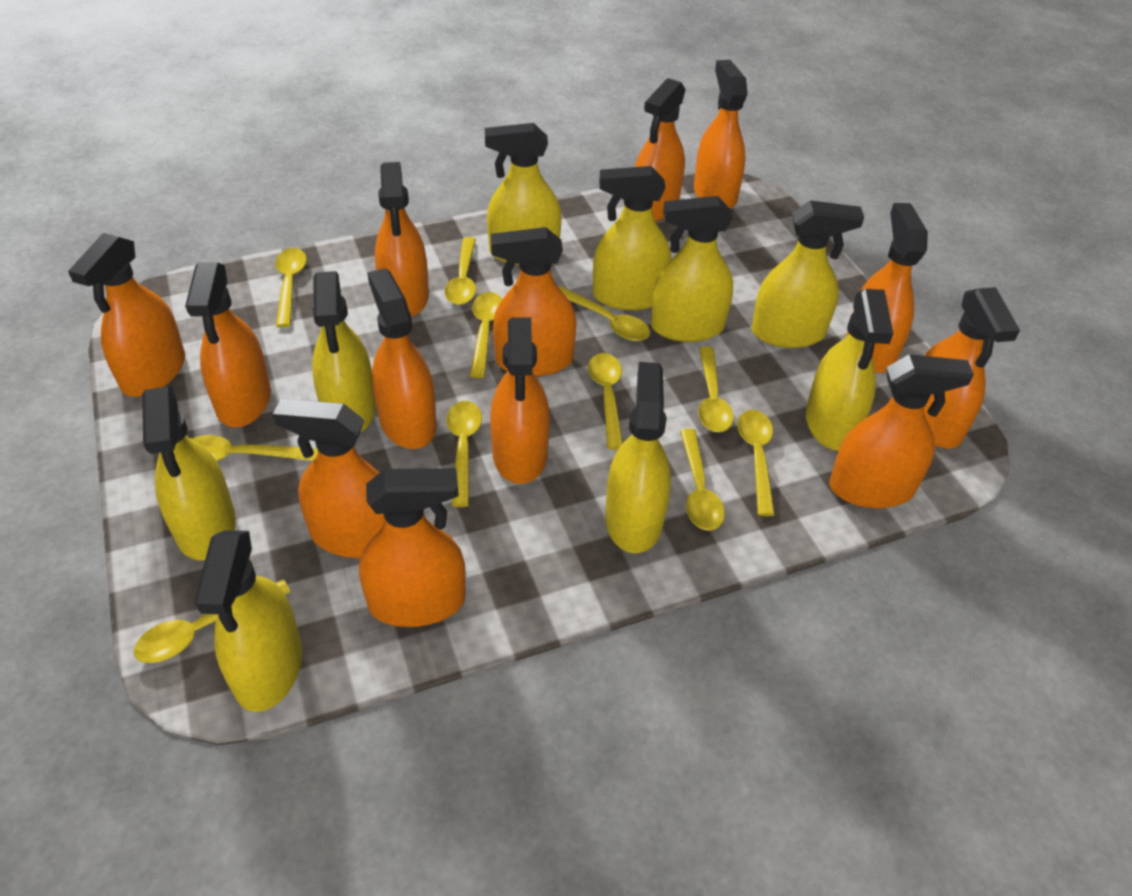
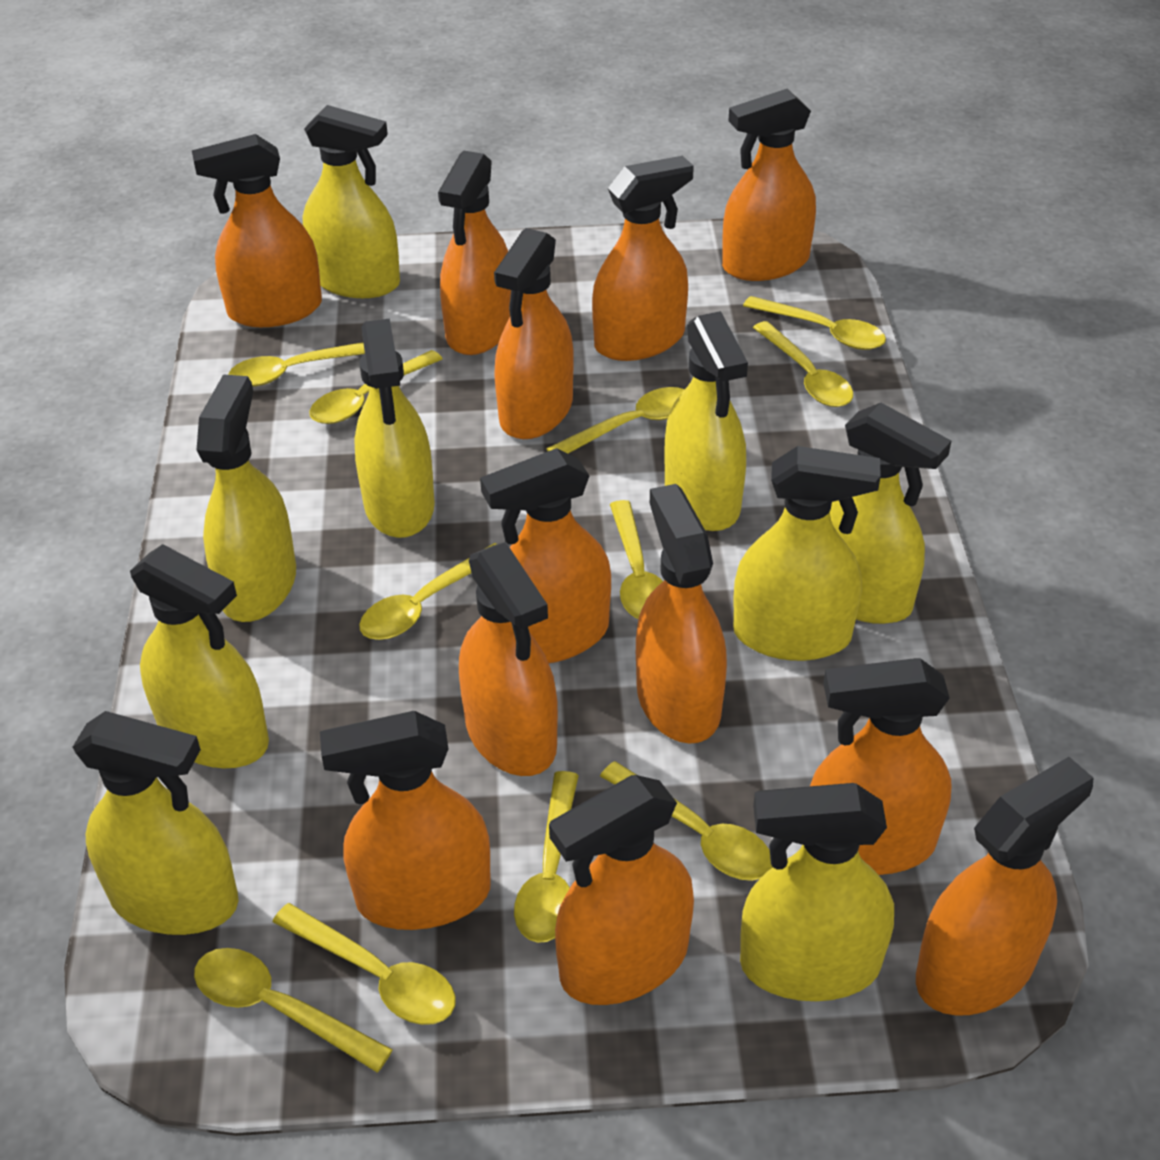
orange spray bottle: [68,233,185,397] [185,262,271,428] [273,399,385,558] [359,468,466,627] [367,268,436,449] [375,162,429,317] [490,318,550,484] [491,227,576,377] [635,78,686,222] [694,60,747,209] [829,354,974,508] [846,203,928,373] [924,287,1020,449] = 13 -> [192,134,322,327] [320,711,491,930] [438,151,511,355] [459,542,558,776] [480,448,611,663] [494,228,574,439] [549,775,694,1005] [592,156,694,361] [636,484,727,744] [722,89,816,281] [810,658,951,875] [916,757,1093,1016] = 12

